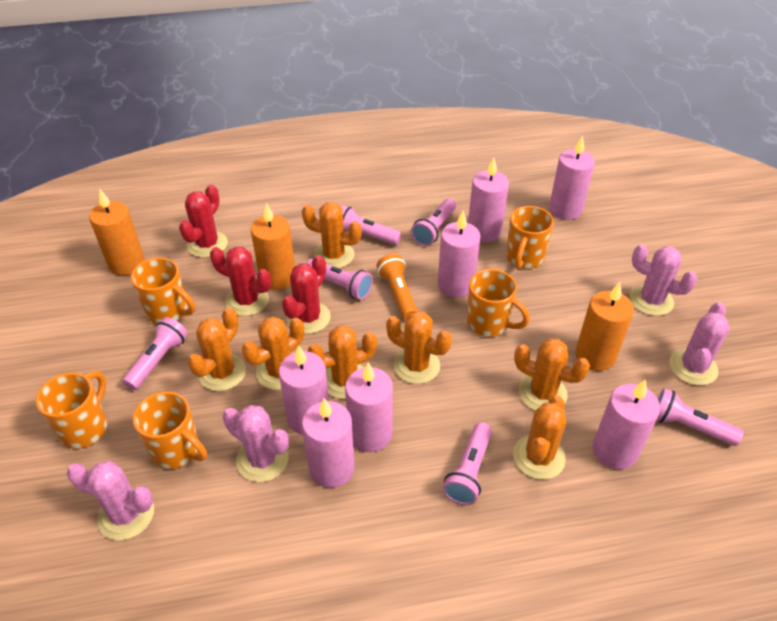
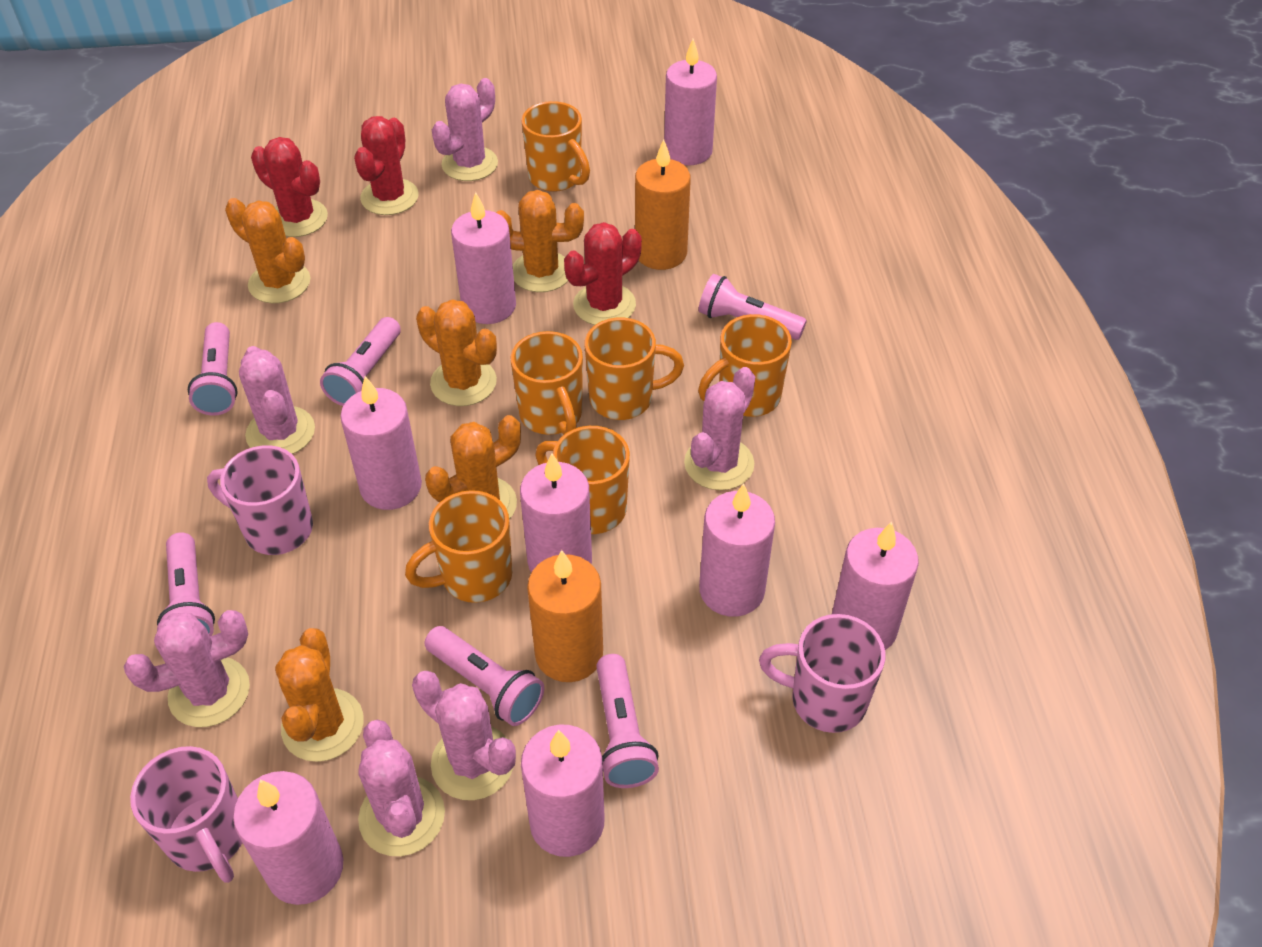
orange cactus: [187,307,246,391] [242,317,304,390] [302,202,362,268] [307,326,377,399] [386,311,452,384] [513,395,566,480] [514,338,590,411] = 7 -> [225,198,311,303] [275,628,364,762] [416,299,497,406] [425,415,521,519] [496,190,584,292] = 5
orange candle: [89,190,145,275] [251,203,295,290] [575,282,634,371] = 3 -> [527,550,603,682] [635,139,691,270] = 2
orange flashlight: [377,254,417,320] = 1 -> none = 0
orange mug: [36,371,107,448] [131,257,195,324] [133,392,207,469] [467,269,530,337] [506,206,554,269] = 5 -> [405,490,512,603] [511,331,583,435] [521,101,590,192] [536,426,630,534] [585,318,684,420] [698,314,792,417] = 6
pink cactus: [67,461,154,541] [223,405,289,482] [630,244,697,316] [669,302,730,386] = 4 -> [124,610,250,727] [239,346,315,454] [358,720,445,856] [412,671,516,800] [432,78,498,181] [684,367,755,490] = 6
pink candle: [279,346,329,435] [302,398,355,488] [345,363,393,452] [438,211,481,298] [468,158,509,242] [549,136,595,220] [593,379,660,470] = 7 -> [233,771,343,905] [340,376,422,510] [451,192,516,324] [520,453,592,572] [521,725,605,857] [664,39,717,165] [699,483,775,617] [832,522,919,650] = 8
pink mug: none = 0 -> [130,746,242,883] [207,445,313,555] [759,614,886,733] = 3

